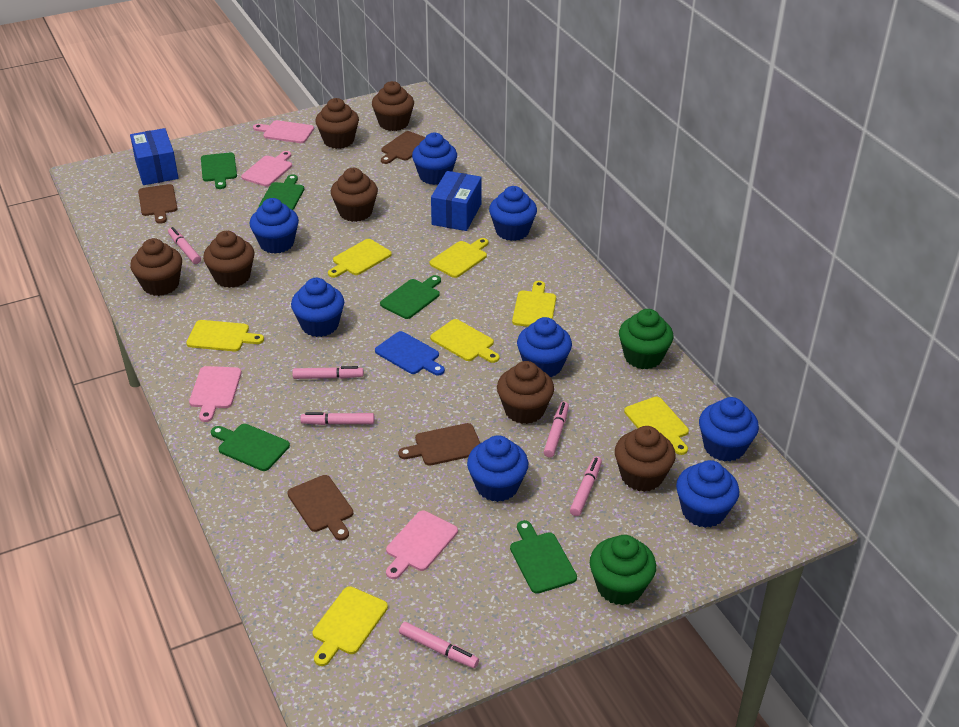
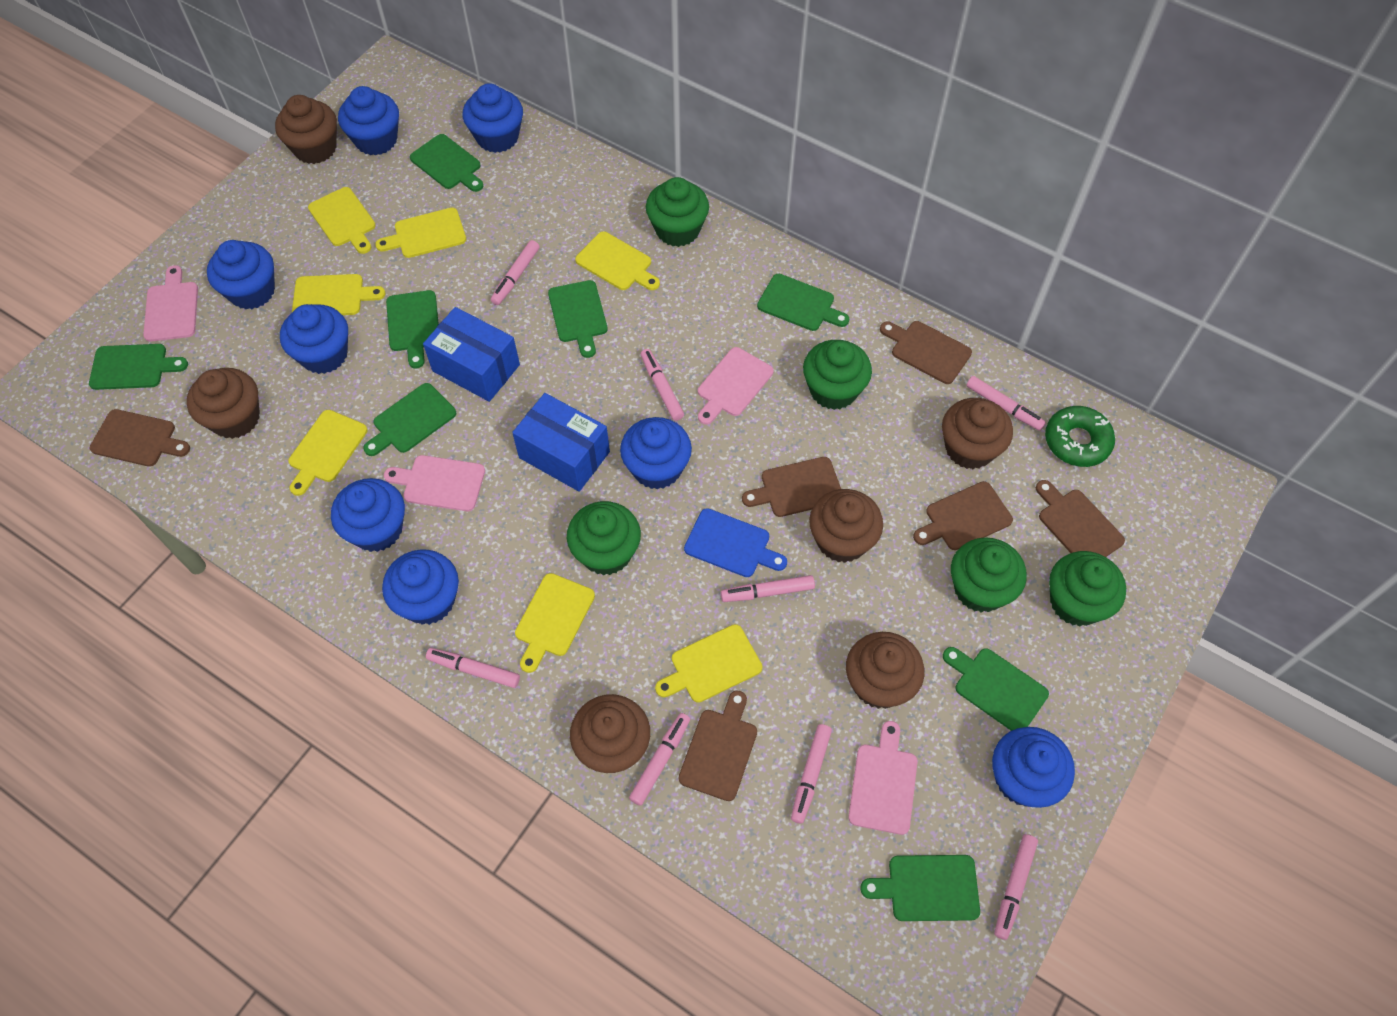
brown cupcake: [130,238,182,296] [203,231,254,288] [315,98,359,149] [331,168,378,222] [372,81,414,131] [497,361,554,424] [615,426,676,492] = 7 -> [187,368,260,439] [275,95,337,164] [570,694,650,773] [809,489,883,563] [846,632,924,709] [942,398,1013,469] = 6
brown cutting board: [138,184,178,224] [287,475,353,540] [381,131,426,164] [398,423,480,466] = 4 -> [89,409,190,467] [679,691,757,801] [742,457,841,517] [880,321,972,384] [913,481,1013,550] [1036,480,1125,557] = 6
green cupcake: [590,535,656,605] [619,309,673,369] = 2 -> [567,501,641,576] [646,177,709,247] [803,340,872,410] [951,537,1027,613] [1049,551,1126,627] = 5
green cutting board: [201,152,237,189] [211,424,290,471] [259,175,304,210] [380,275,441,319] [510,520,577,594] = 5 -> [89,344,188,390] [363,383,456,456] [386,290,439,368] [410,134,483,192] [548,280,608,358] [757,274,849,331] [860,855,980,921] [943,647,1049,731] = 8
green donut: none = 0 -> [1045,406,1115,467] = 1
pink marker: [168,227,201,264] [292,366,364,379] [300,412,374,425] [399,622,479,668] [544,401,569,457] [570,457,602,516] = 6 -> [426,648,520,688] [491,240,539,305] [629,713,690,806] [641,349,684,421] [721,575,815,602] [791,724,832,824] [966,376,1046,431] [994,834,1038,940] = 8

